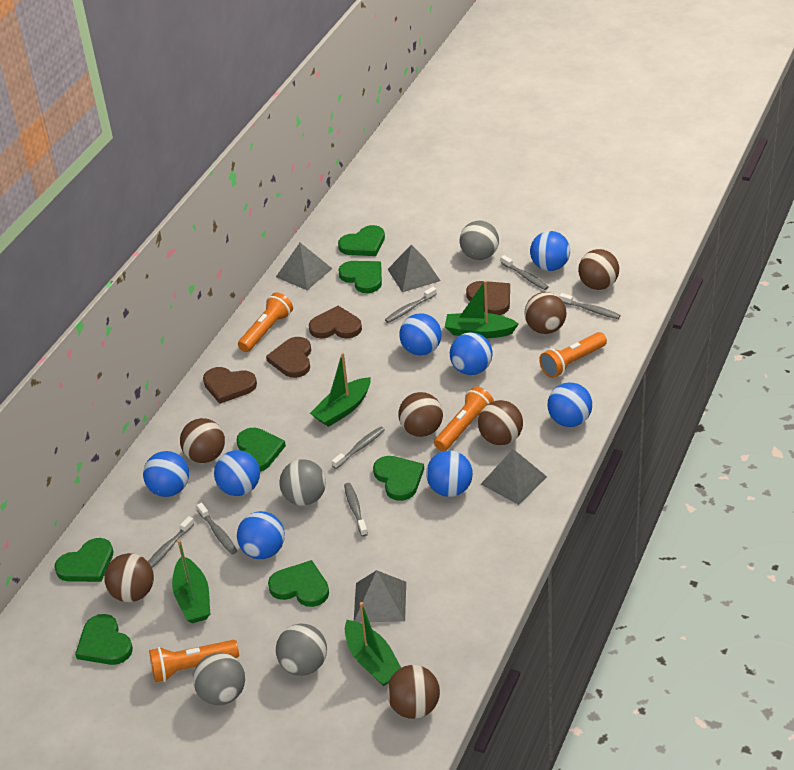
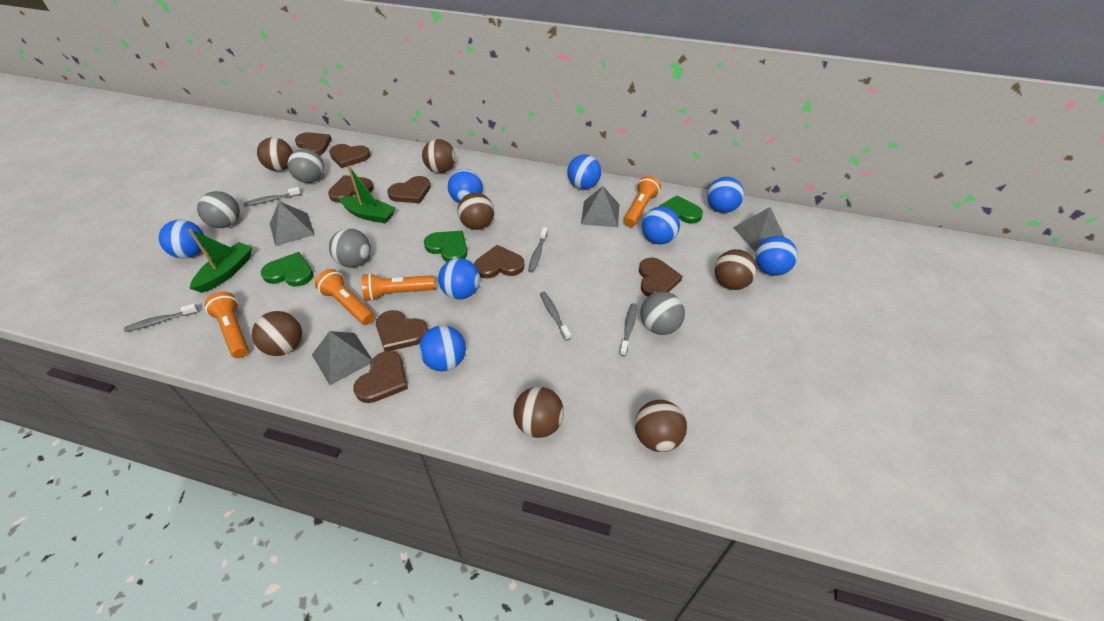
brown heart: [203,367,257,404] [266,337,311,378] [309,306,362,338] [466,281,510,315] = 4 -> [295,132,332,156] [328,175,374,203] [329,144,371,168] [354,351,408,403] [376,310,428,351] [387,176,431,203] [474,245,524,278] [639,258,682,297] = 8
green boat: [172,540,210,623] [310,353,371,427] [345,602,401,686] [445,280,519,338] = 4 -> [189,229,252,293] [339,166,396,224] = 2
green heart: [54,538,114,582] [75,614,133,665] [237,428,286,472] [268,560,329,607] [338,225,385,256] [338,261,382,293] [373,456,424,501] = 7 -> [261,252,314,287] [424,231,467,262] [658,195,703,224] = 3
grey toothbrush: [148,516,194,568] [197,503,237,554] [332,427,385,469] [344,483,368,537] [385,287,437,323] [501,255,549,290] [559,293,620,319] = 7 -> [124,304,199,332] [244,187,301,206] [528,227,548,273] [540,292,571,341] [619,303,637,356] = 5

